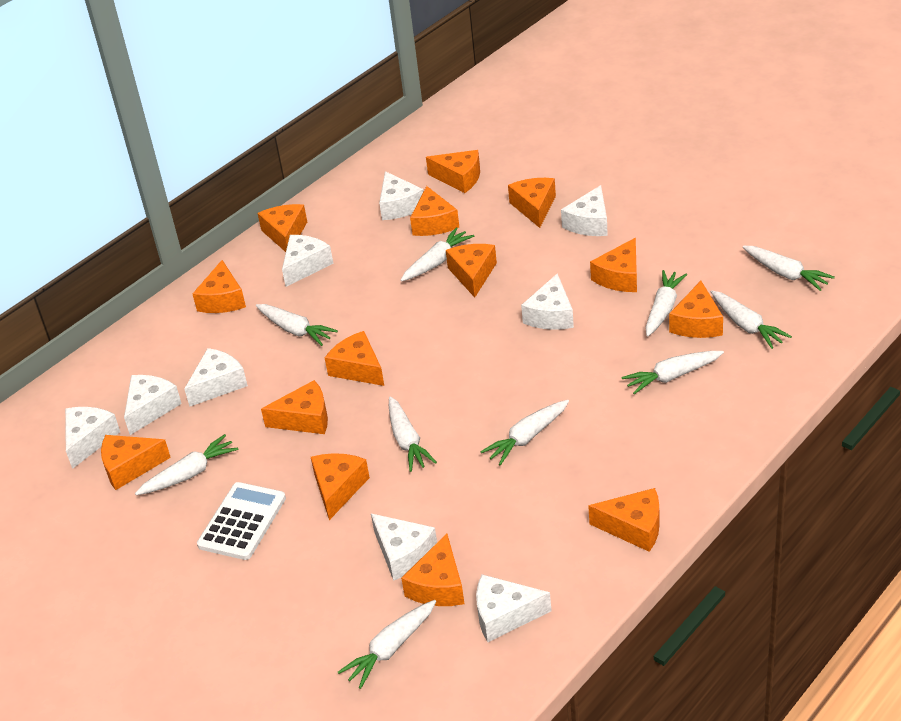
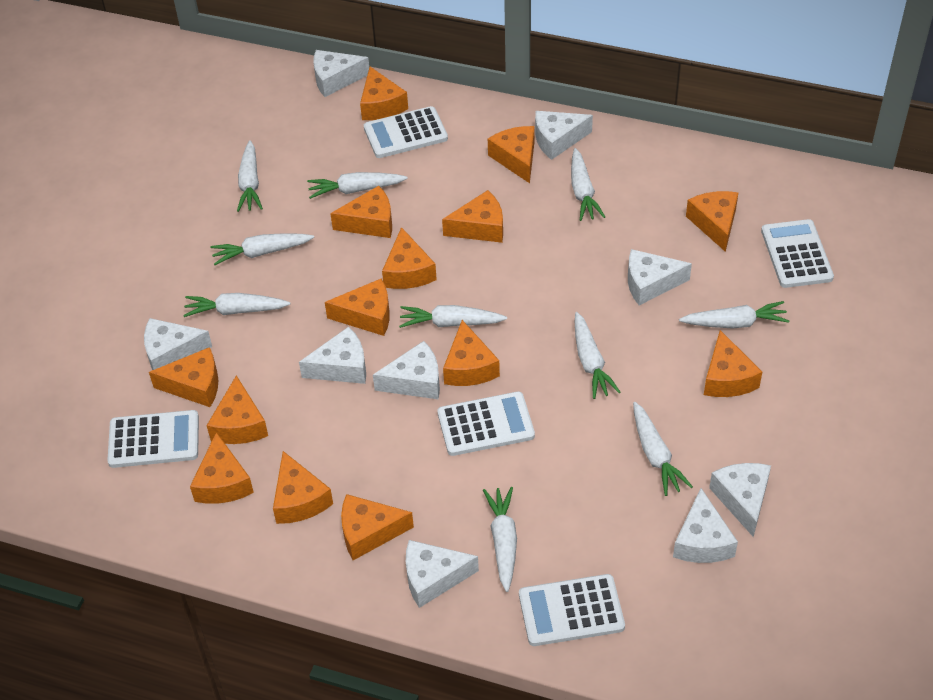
white calculator: [197,482,286,560] = 1 -> [107,410,199,468] [364,106,448,158] [437,391,535,456] [519,574,625,646] [761,219,834,288] = 5

